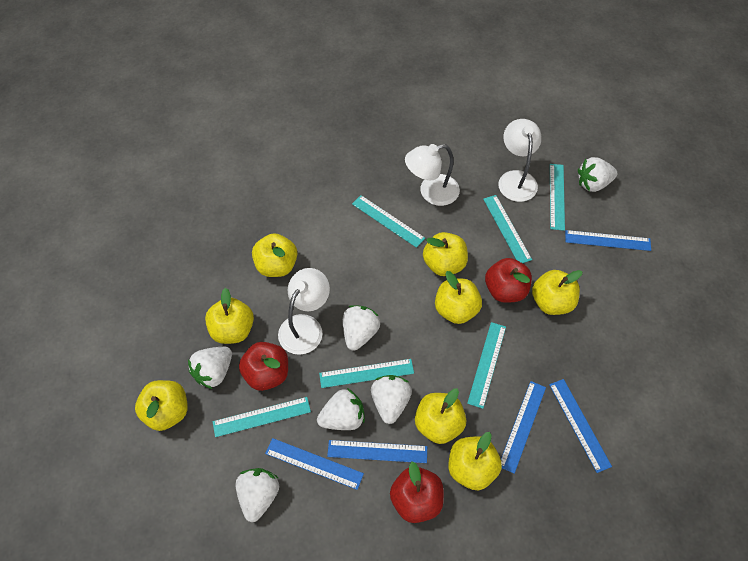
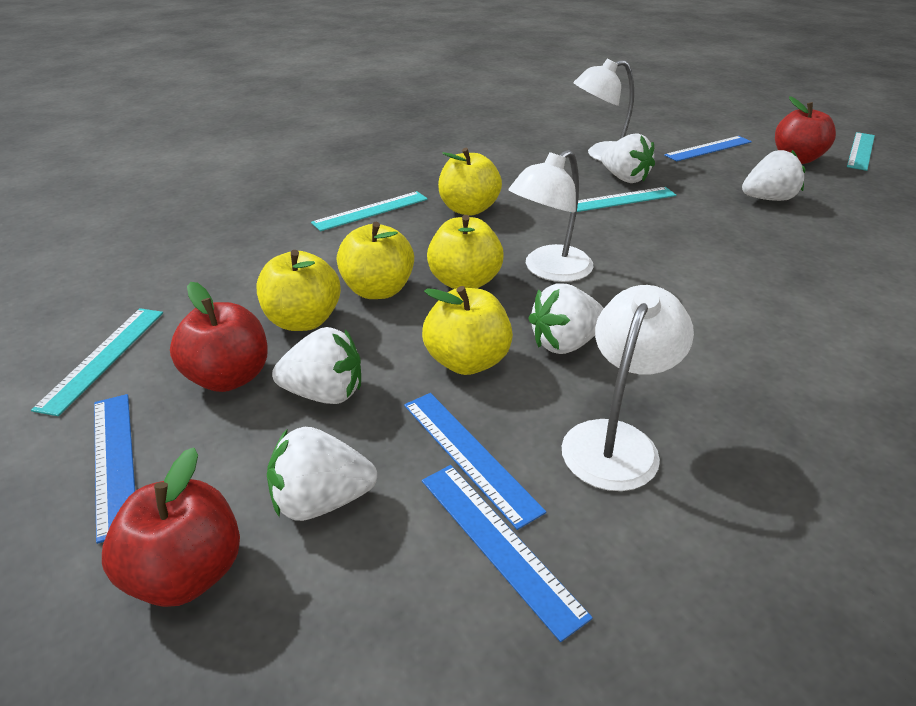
blue ruler: [265,438,364,490] [327,440,427,463] [501,381,546,474] [549,379,612,473] [565,230,651,251] = 5 -> [94,394,135,544] [404,393,546,530] [422,465,593,642] [664,136,752,161] = 4
turquoise ruler: [213,397,311,437] [319,359,414,388] [352,195,425,248] [467,322,506,409] [483,195,532,263] [550,164,565,231] = 6 -> [31,308,163,416] [311,191,428,231] [577,187,676,212] [847,132,875,171] = 4
white strawberry: [188,347,232,389] [235,468,279,522] [317,388,365,430] [343,305,380,351] [371,375,412,424] [578,157,617,192] = 6 -> [267,427,377,521] [272,327,361,404] [528,283,604,354] [601,133,655,183] [742,150,806,201] = 5
yellow apple: [135,380,188,431] [205,288,254,344] [252,233,297,277] [415,389,466,444] [423,232,468,276] [435,271,482,324] [448,432,502,490] [532,270,582,315] = 8 -> [257,250,341,331] [337,222,414,299] [422,286,513,375] [427,215,504,289] [438,148,502,216] = 5

